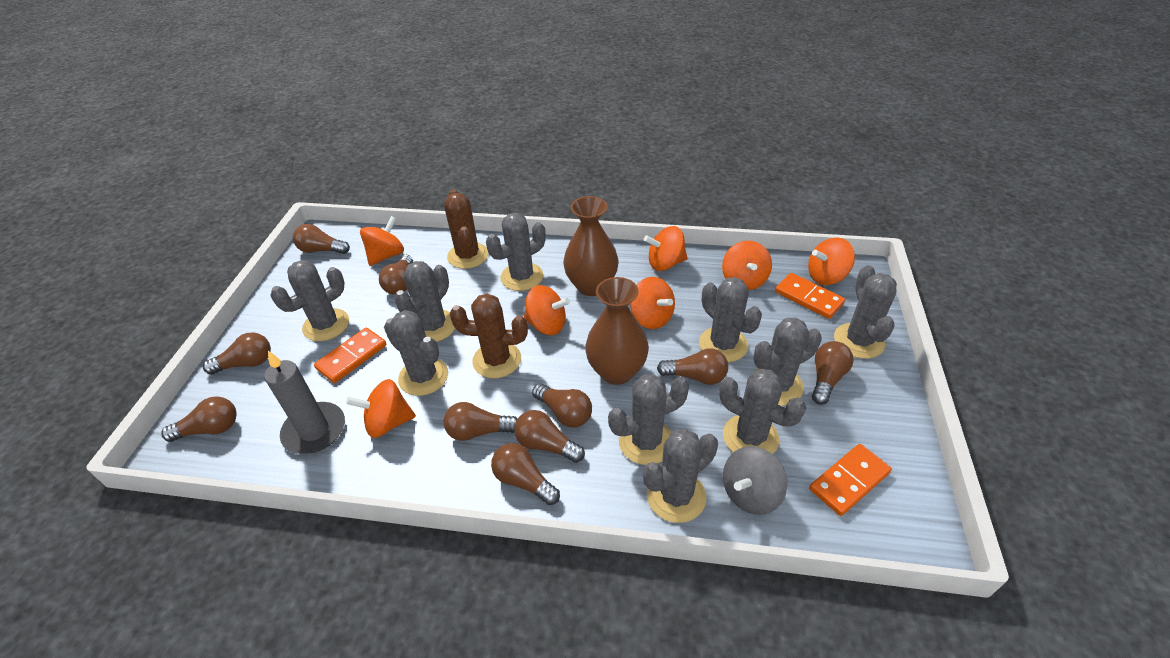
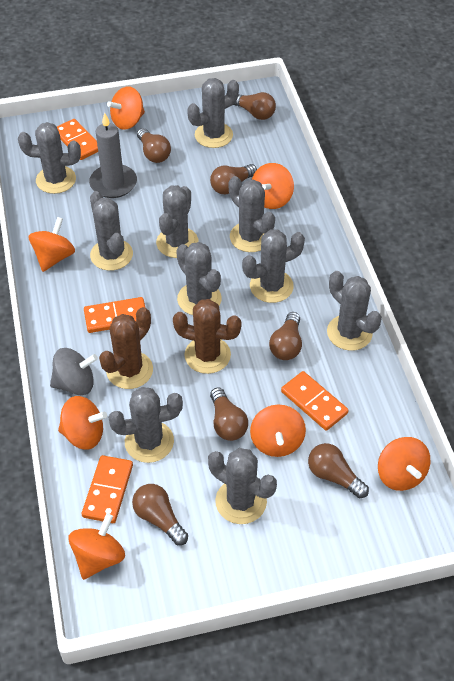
brown light bulb: [161,396,237,442] [203,332,271,374] [293,224,350,254] [379,255,413,295] [444,402,517,441] [491,443,560,505] [514,410,585,463] [532,383,592,427] [657,349,728,385] [812,341,854,405] = 10 -> [132,484,188,545] [137,128,171,163] [210,164,257,194] [210,387,248,441] [233,92,276,120] [269,312,302,360] [308,443,369,499] = 7
brown vase: [563,196,619,296] [585,277,649,385] = 2 -> none = 0
orange domino: [314,327,386,383] [775,273,845,319] [809,444,892,516] = 3 -> [57,119,98,160] [82,455,133,523] [84,297,145,333] [281,371,349,431] = 4

